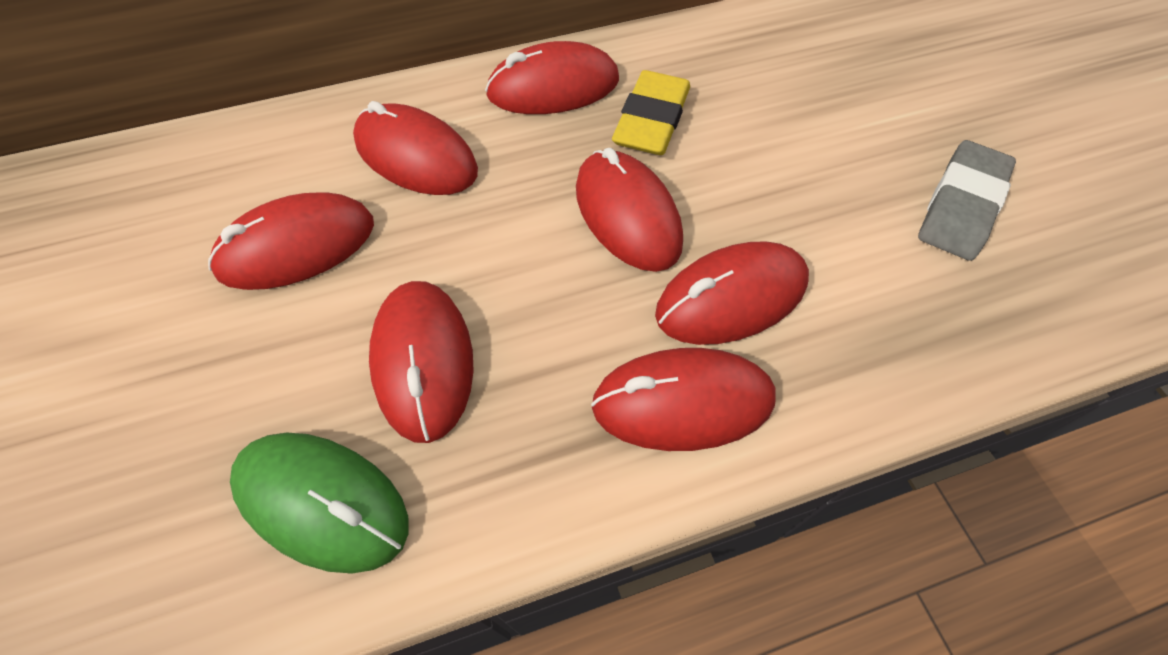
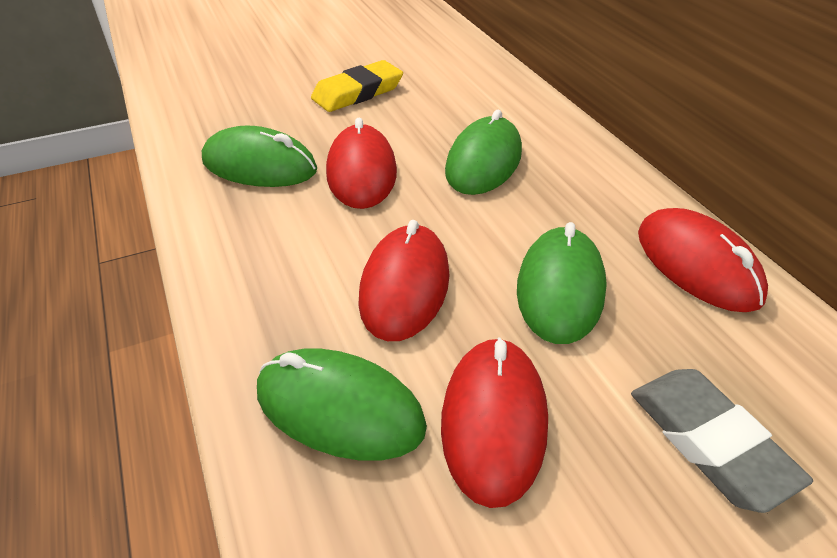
green mouse: [230,433,409,574] = 1 -> [202,126,317,187] [257,349,427,460] [445,110,522,195] [517,222,607,344] = 4
red mouse: [208,193,374,290] [353,101,478,195] [369,281,474,443] [485,41,619,114] [576,148,683,272] [591,348,776,451] [655,241,809,345] = 7 -> [326,118,397,209] [358,220,450,341] [441,337,548,508] [638,208,768,312] = 4

